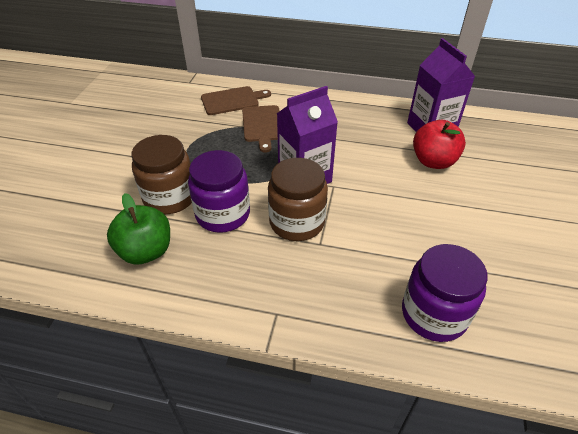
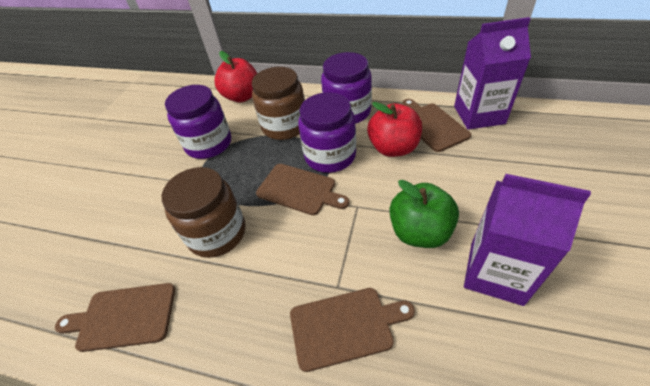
brown cutting board: [201,86,271,115] [242,105,279,153] = 2 -> [55,283,175,352] [256,164,349,215] [290,288,415,372] [402,99,471,152] = 4
purple jar: [188,150,250,233] [402,244,488,342] = 2 -> [165,85,231,159] [298,93,356,173] [321,52,372,124] = 3
red apple: [413,120,466,169] = 1 -> [215,51,257,103] [367,102,422,157] = 2

